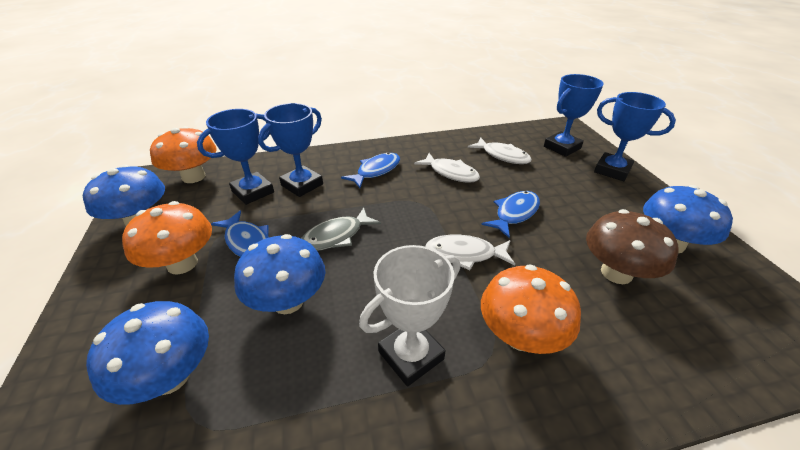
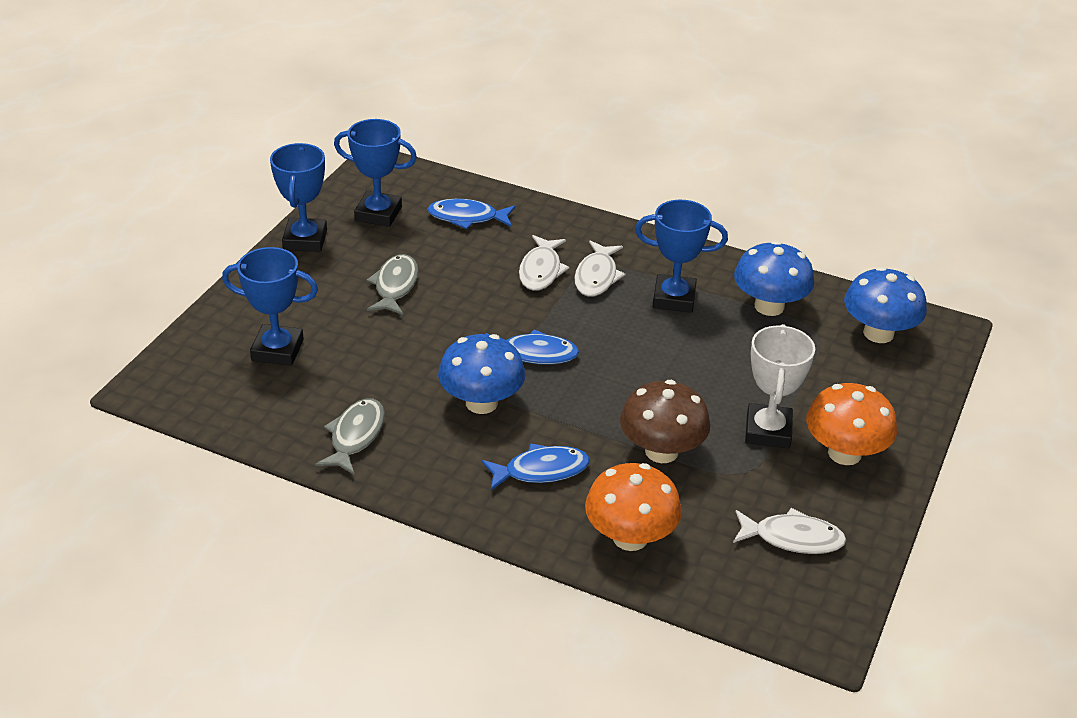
blue mushroom: [83,164,165,226] [86,301,209,405] [234,234,326,314] [643,185,733,253] = 4 -> [438,334,525,414] [734,241,814,316] [844,267,927,343] = 3
grey fish: [301,207,381,251] = 1 -> [315,398,385,474] [367,254,419,315] = 2
orange mushroom: [122,201,212,275] [150,126,217,183] [481,264,581,354] = 3 -> [585,463,682,551] [806,383,897,465] = 2

